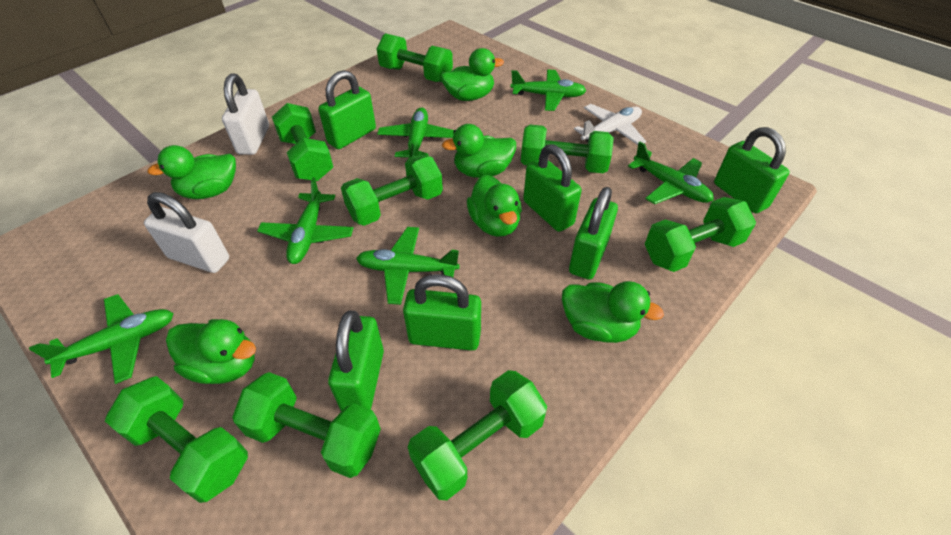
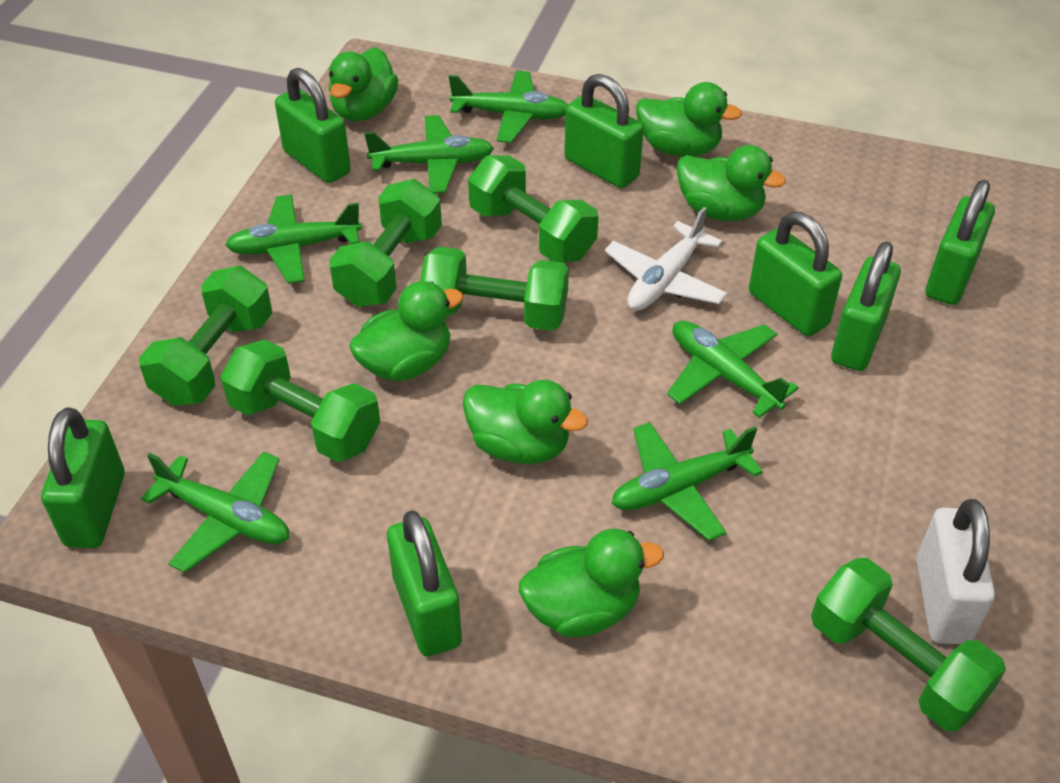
green dumbbell: [105,376,248,503] [232,372,381,478] [272,103,333,181] [341,155,443,226] [377,33,453,82] [408,370,547,500] [521,124,614,174] [645,197,756,272] = 8 -> [139,266,272,406] [220,339,380,462] [329,179,442,307] [420,247,569,331] [468,155,598,263] [811,558,1006,731] = 6
green padlock: [318,70,376,149] [328,310,384,411] [403,274,481,351] [523,144,582,232] [569,187,618,280] [714,127,790,213] = 6 -> [41,407,125,548] [275,68,351,183] [387,510,462,657] [564,74,644,188] [749,212,842,336] [831,241,901,371] [926,180,995,305] = 7
white padlock: [144,192,229,273] [222,73,269,155] = 2 -> [916,499,995,644] = 1

